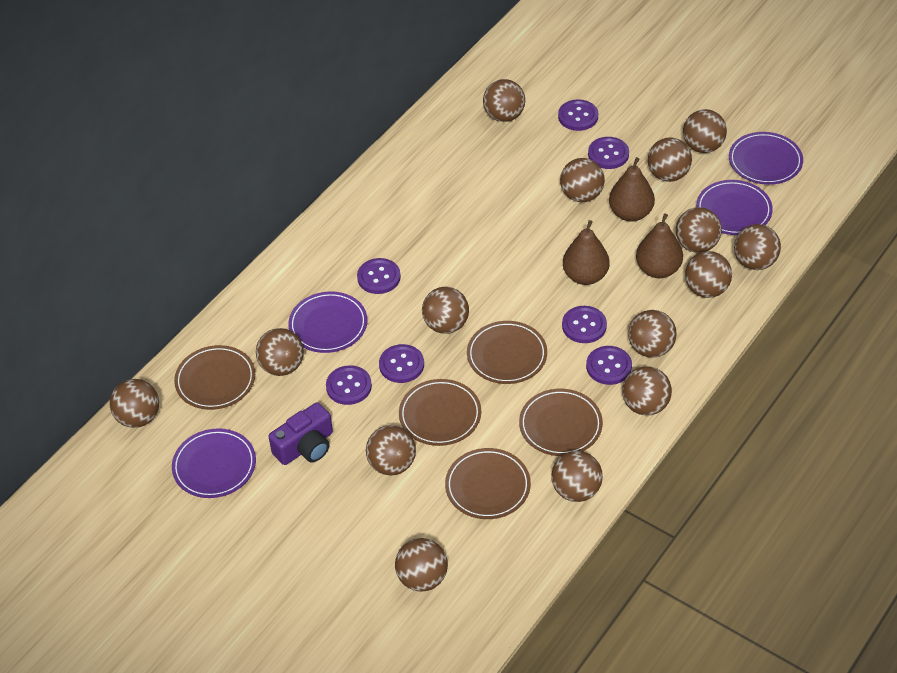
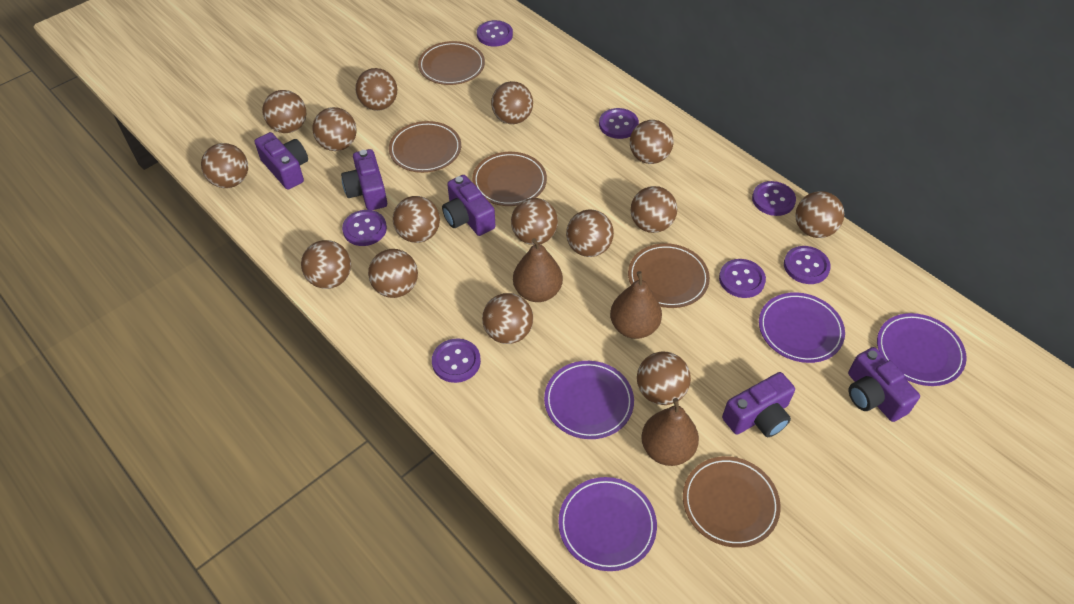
purple camera: [269,402,333,465] = 1 -> [254,132,308,190] [341,149,387,210] [442,175,496,236] [722,372,795,437] [848,347,920,422] = 5

